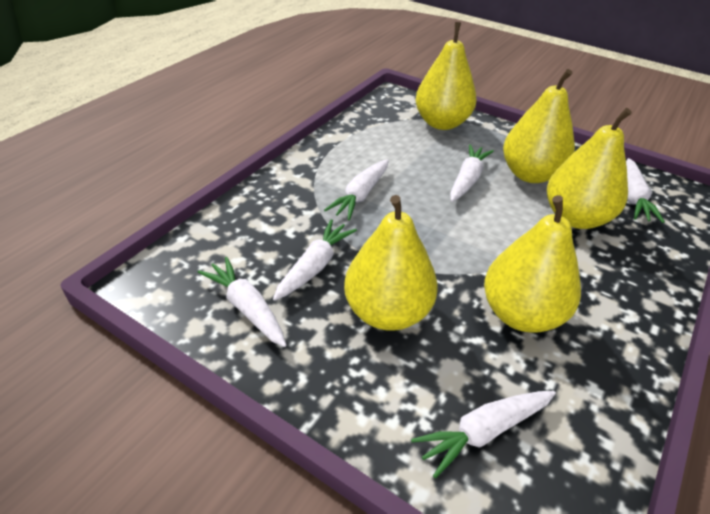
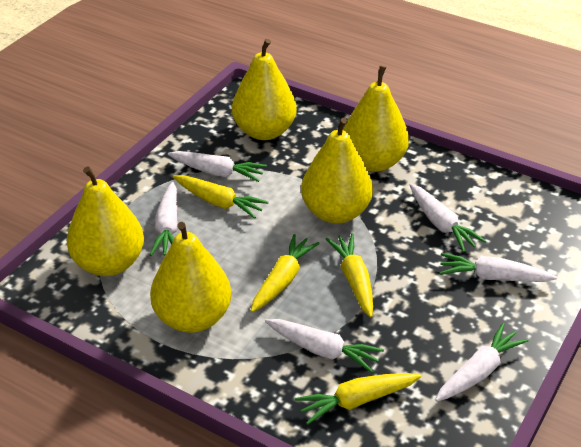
yellow carrot: none = 0 -> [173,175,268,219] [251,234,320,312] [295,373,421,425] [326,234,373,318] = 4

